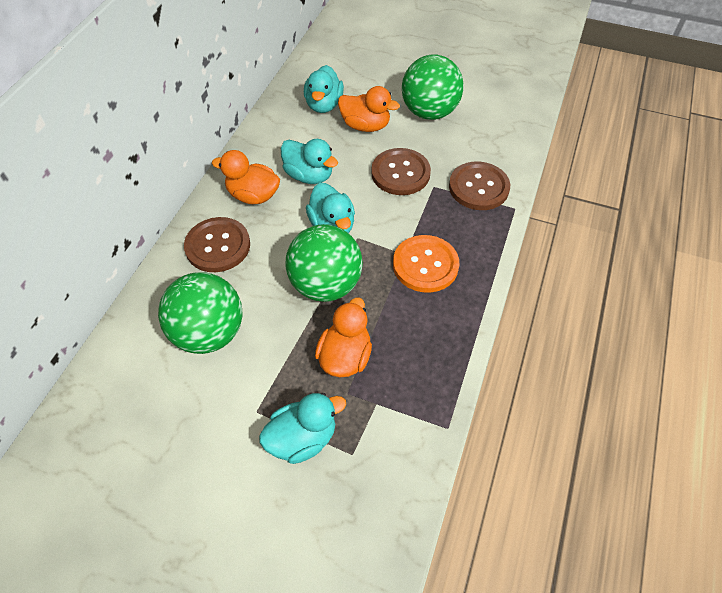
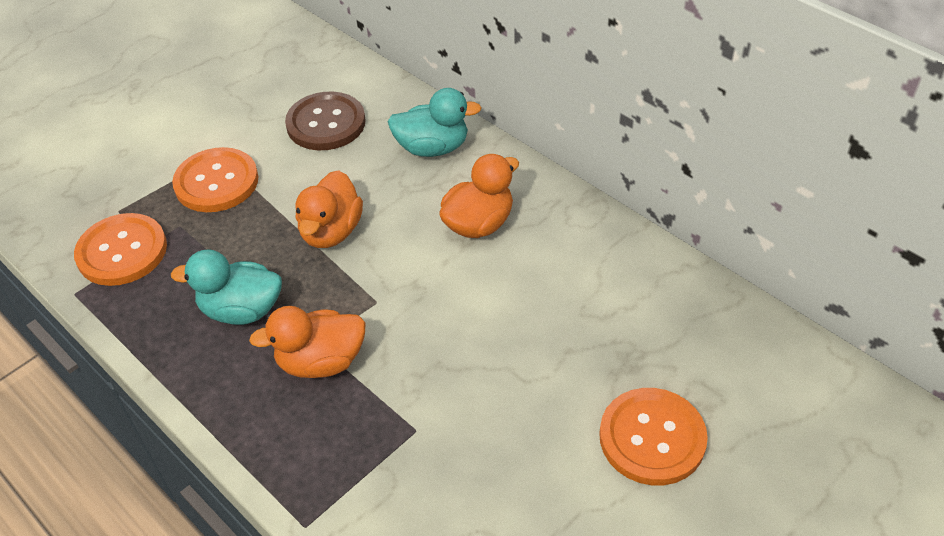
brown button: [184,217,250,272] [371,148,431,195] [449,161,510,210] = 3 -> [285,92,366,150] = 1
green ball: [158,272,243,354] [286,224,363,302] [402,54,464,120] = 3 -> none = 0
orange button: [393,235,460,293] = 1 -> [74,213,167,286] [172,147,258,212] [599,388,708,485] = 3
turquoise duck: [259,393,346,464] [281,139,338,184] [304,65,344,113] [306,183,355,233] = 4 -> [171,249,282,325] [388,88,481,157] = 2

